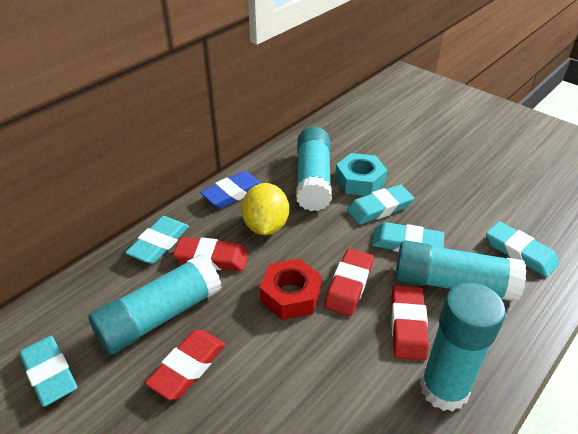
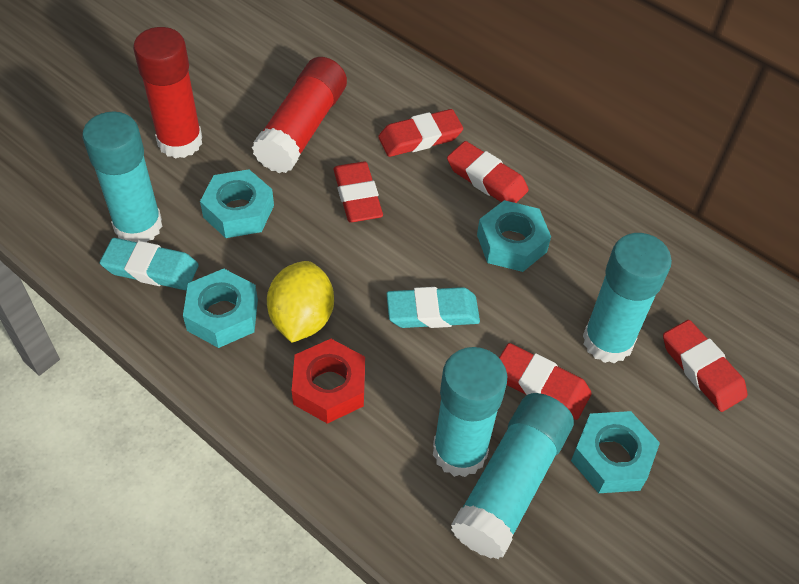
blue eraser: [200,171,261,208] = 1 -> none = 0
red eraser: [145,330,226,400] [173,237,249,271] [324,248,374,316] [391,285,429,361] = 4 -> [333,162,383,222] [378,109,463,157] [447,141,529,203] [499,343,591,420] [663,320,747,412] = 5
red glue stick: none = 0 -> [133,27,202,159] [252,57,347,173] = 2
turquoise eraser: [19,336,77,407] [125,216,189,264] [347,184,414,225] [371,222,444,252] [486,221,559,277] = 5 -> [100,238,199,290] [387,287,480,328] = 2
turquoise nut: [335,153,387,196] = 1 -> [183,269,258,348] [200,169,274,238] [477,200,551,272] [571,411,660,493] = 4

